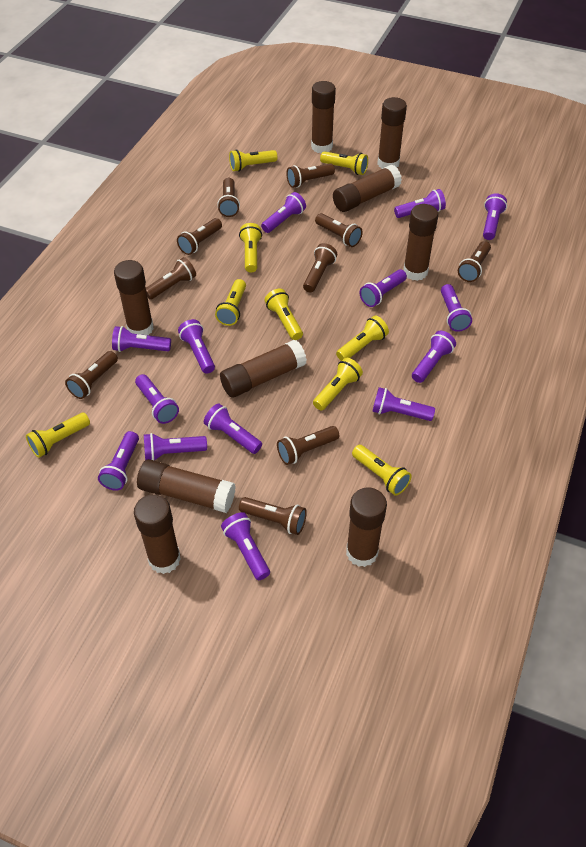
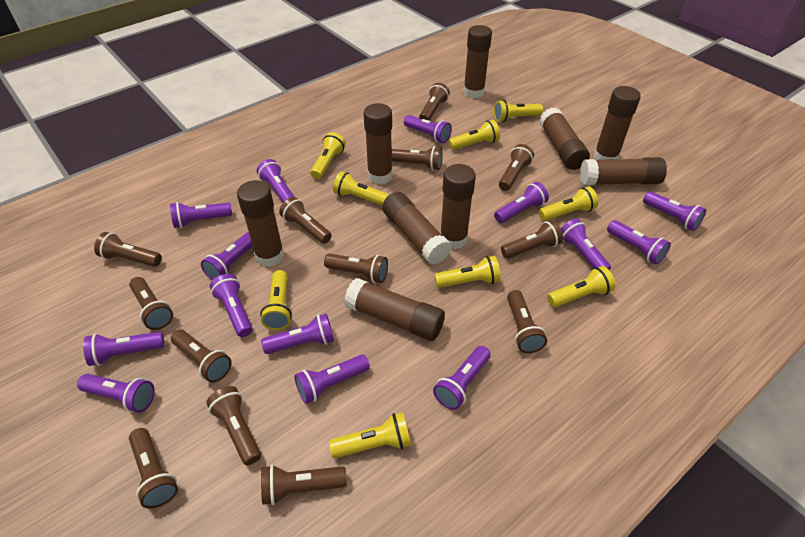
brown flashlight: [65,351,118,399] [146,257,196,300] [177,218,222,255] [217,178,240,217] [239,497,307,535] [277,426,339,465] [286,163,335,188] [303,243,337,293] [315,213,363,247] [458,241,491,282] = 10 -> [94,232,162,267] [129,277,173,330] [129,428,178,509] [171,330,232,383] [206,386,261,465] [261,465,347,505] [279,197,332,244] [324,254,388,283] [392,146,443,170] [419,83,450,121] [499,144,534,191] [501,220,563,259] [507,290,547,353] = 13

